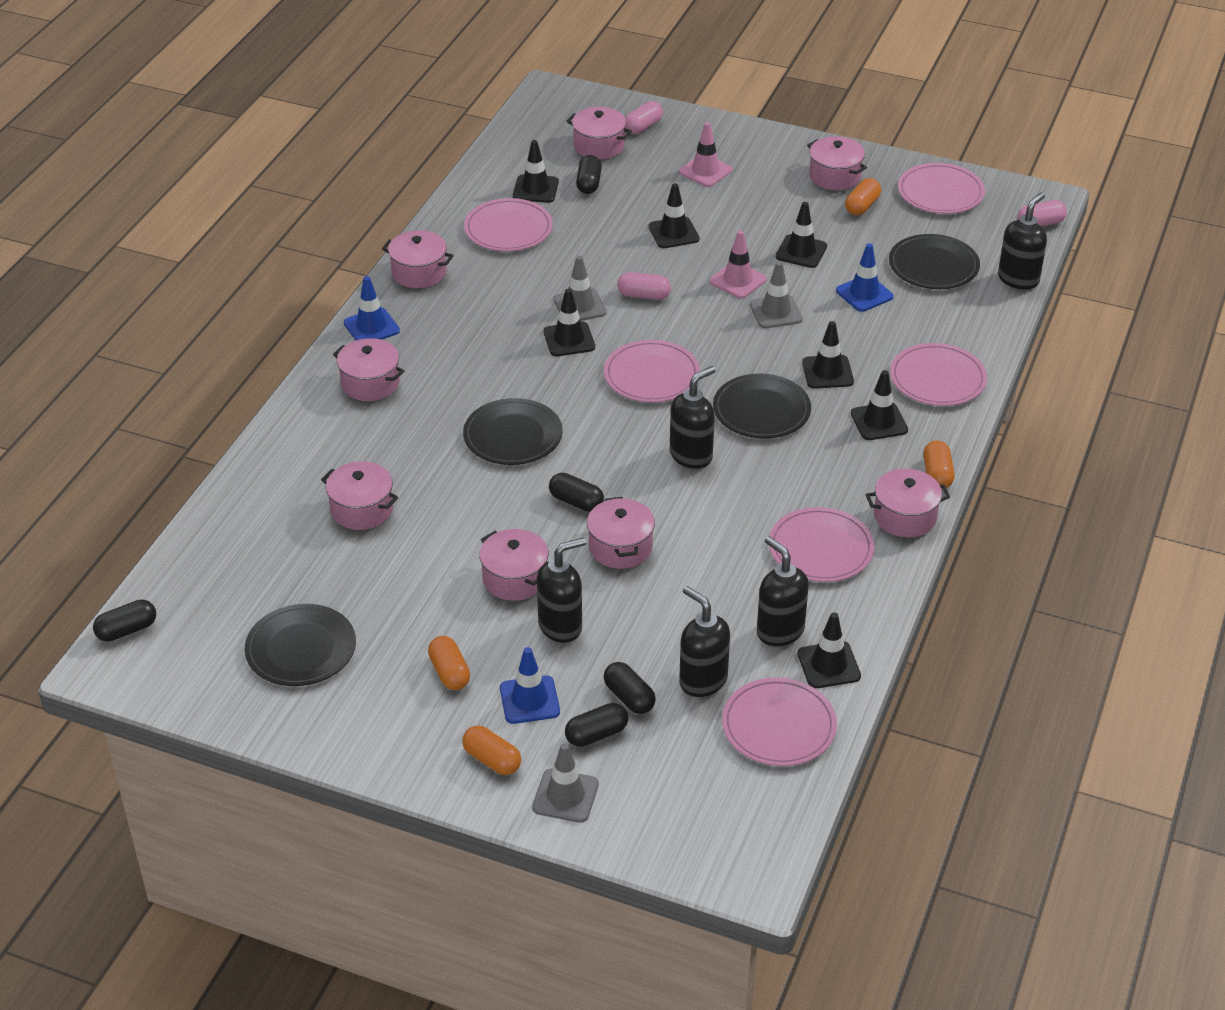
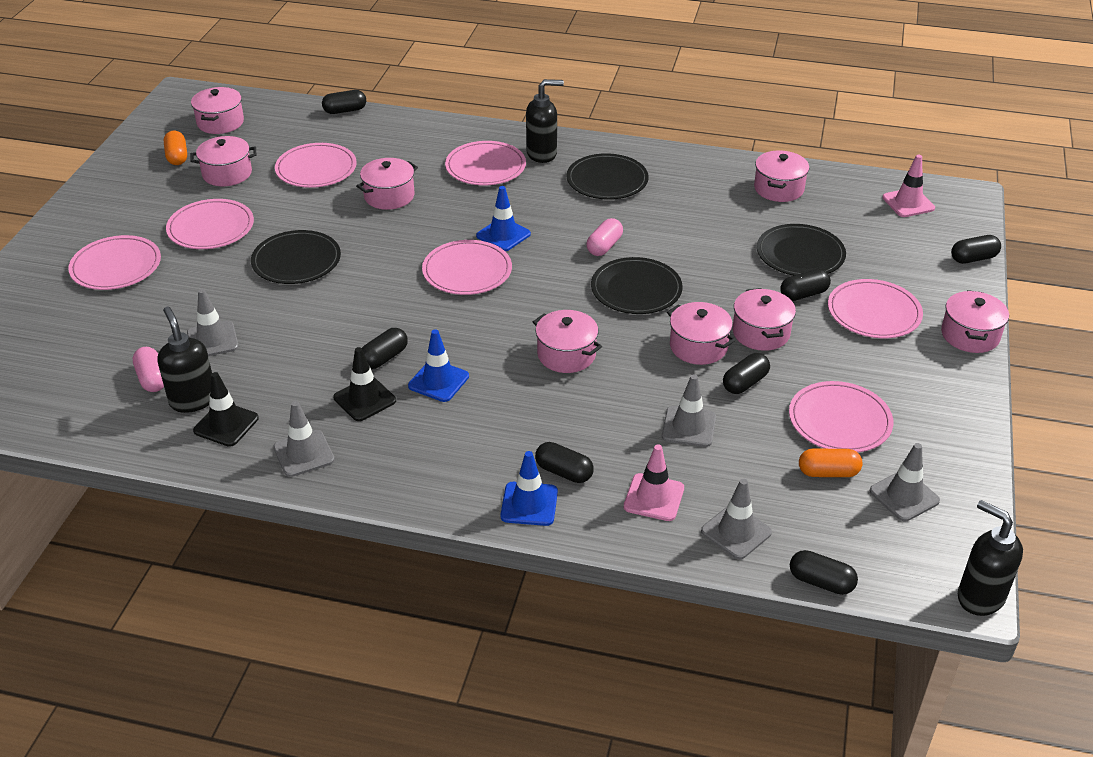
black capsule: [93,600,156,642] [549,473,604,512] [565,703,628,747] [576,155,602,194] [604,662,656,714] = 5 -> [322,90,366,114] [362,328,408,369] [535,442,594,483] [723,353,770,394] [780,269,831,301] [790,550,858,595] [951,235,1001,264] = 7
black soap dispenser: [537,537,587,643] [670,366,716,469] [679,586,730,697] [757,536,809,646] [998,192,1047,290] = 5 -> [157,307,212,413] [526,79,564,163] [958,500,1023,616] = 3
black traffic cone: [513,140,559,203] [543,289,595,356] [649,183,699,248] [776,202,827,268] [797,612,861,688] [802,321,854,389] [851,370,908,440] = 7 -> [193,372,259,447] [333,347,396,421] = 2
grey traffic cone: [532,743,599,823] [554,256,606,321] [750,261,803,328] = 3 -> [187,289,239,356] [273,401,335,477] [662,374,716,447] [701,479,772,559] [870,443,940,521] = 5
orange capsule: [428,636,470,690] [462,726,521,775] [845,178,881,215] [923,440,955,489] = 4 -> [164,131,187,165] [799,449,862,477] = 2
pink capsule: [618,272,671,300] [625,101,663,134] [1017,200,1067,227] = 3 -> [133,347,164,392] [587,218,623,256] = 2
pink plate: [464,198,553,251] [604,340,700,402] [722,677,837,766] [769,507,874,582] [890,343,987,406] [898,163,985,214] = 6 -> [68,235,161,290] [166,199,254,249] [275,143,357,188] [422,240,512,295] [445,141,526,185] [789,381,893,453] [828,279,923,338] = 7

